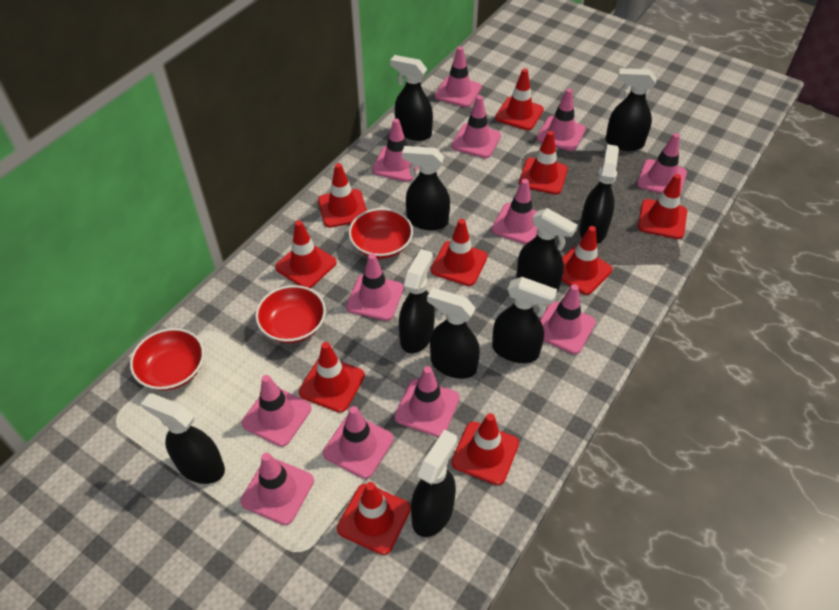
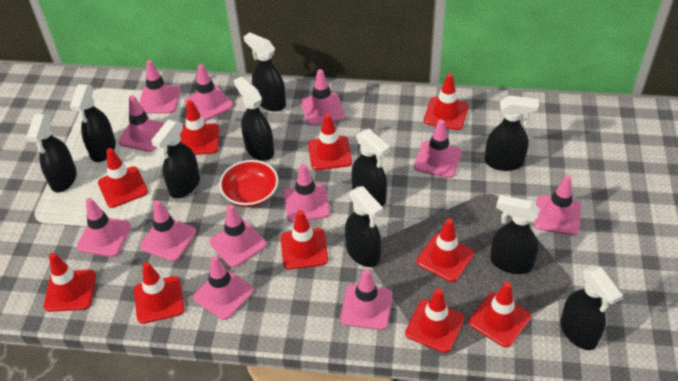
red bowl: [130,328,204,391] [255,285,326,343] [349,208,413,259] = 3 -> [219,160,278,207] = 1

